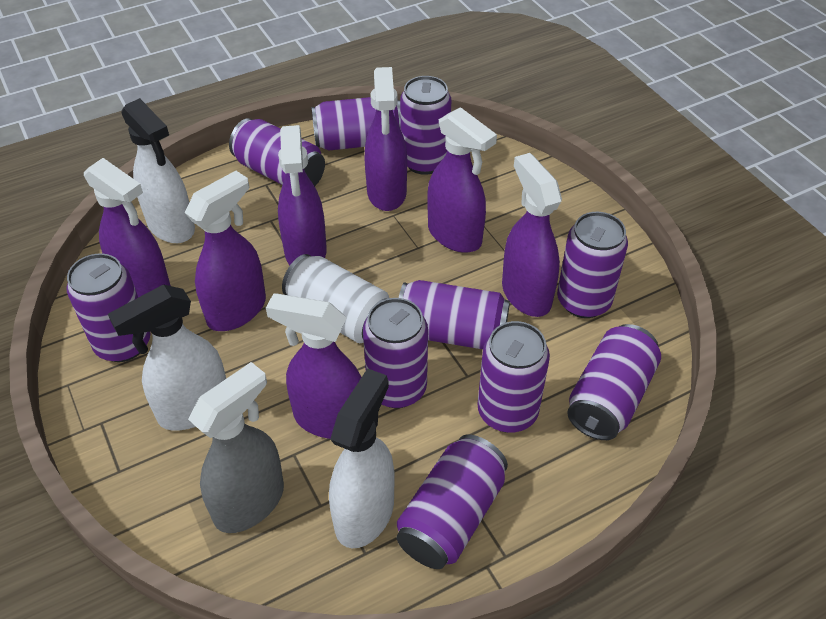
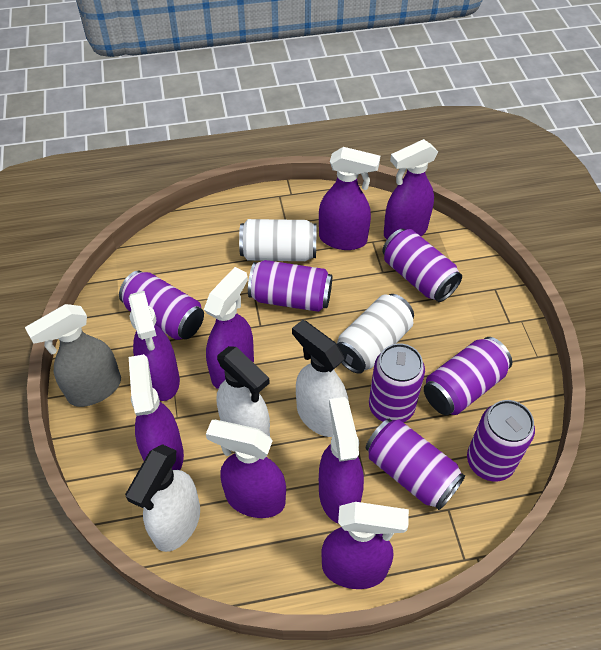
purple can: [67,253,150,362] [229,118,325,186] [311,97,401,150] [363,298,428,408] [397,435,508,569] [399,280,510,349] [400,76,451,175] [478,321,550,433] [557,212,628,318] [567,324,661,440] = 10 -> [119,270,204,340] [248,260,332,312] [366,419,465,510] [369,343,425,422] [382,229,462,302] [424,337,512,415] [467,400,535,482] = 7
purple spray bottle: [84,158,171,298] [185,171,266,331] [266,293,362,439] [278,125,327,265] [364,67,407,211] [427,107,497,253] [502,153,562,317] = 7 -> [128,291,180,401] [129,354,184,470] [204,267,254,389] [206,420,286,518] [319,147,380,250] [319,397,364,524] [321,502,409,589] [384,139,438,239] = 8
white can: [282,254,389,343] = 1 -> [239,219,317,261] [337,294,414,374] = 2

